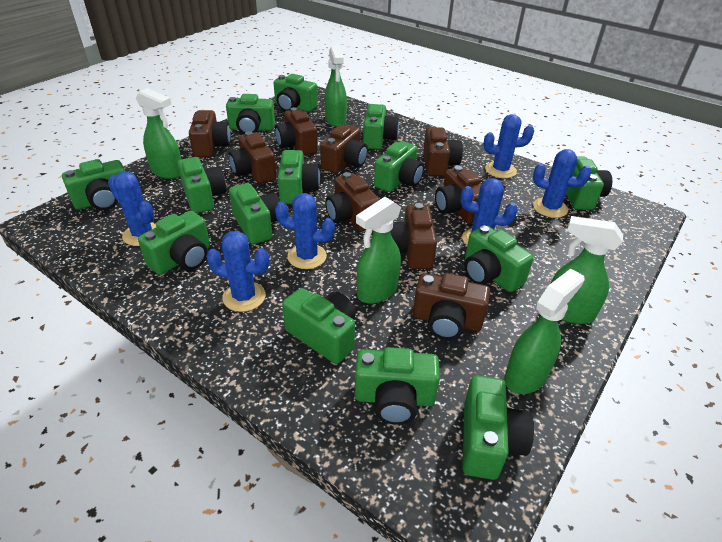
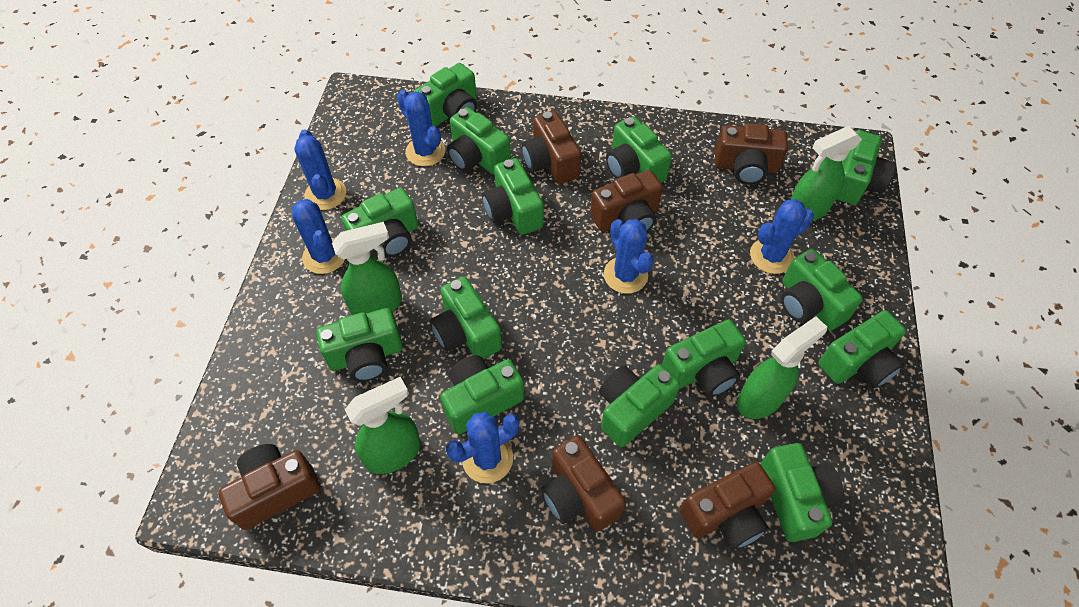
brown camera: [189,110,231,157] [229,131,276,184] [275,107,318,155] [320,125,368,173] [325,172,380,232] [390,203,437,269] [413,273,490,340] [423,127,463,176] [435,166,482,224] = 9 -> [218,444,321,530] [521,111,581,184] [541,435,626,532] [590,170,663,232] [680,462,775,550] [715,123,788,185] = 6
green spray bottle: [136,88,181,179] [325,46,347,127] [356,197,401,304] [505,269,585,394] [551,216,623,324] = 5 -> [332,222,402,315] [345,377,421,474] [737,316,827,419] [790,126,862,221] = 4

